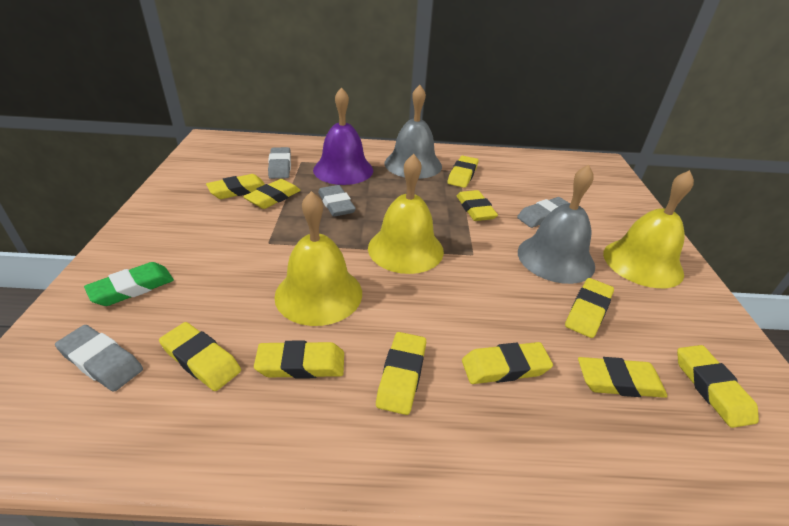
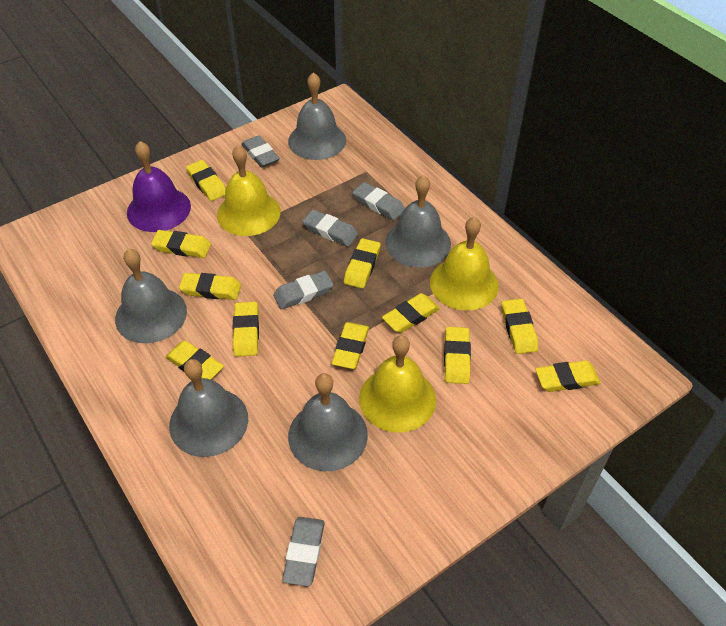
green eraser: [84,262,174,306] = 1 -> none = 0
grey bell: [384,85,442,179] [518,165,595,284] = 2 -> [115,249,187,343] [169,359,248,457] [288,72,346,160] [288,373,368,471] [385,175,451,268] = 5
grey eraser: [55,325,143,392] [268,147,291,179] [318,185,356,217] [517,197,569,228] = 4 -> [241,135,280,168] [273,271,334,310] [282,517,325,586] [302,210,358,247] [353,182,405,220] = 5

